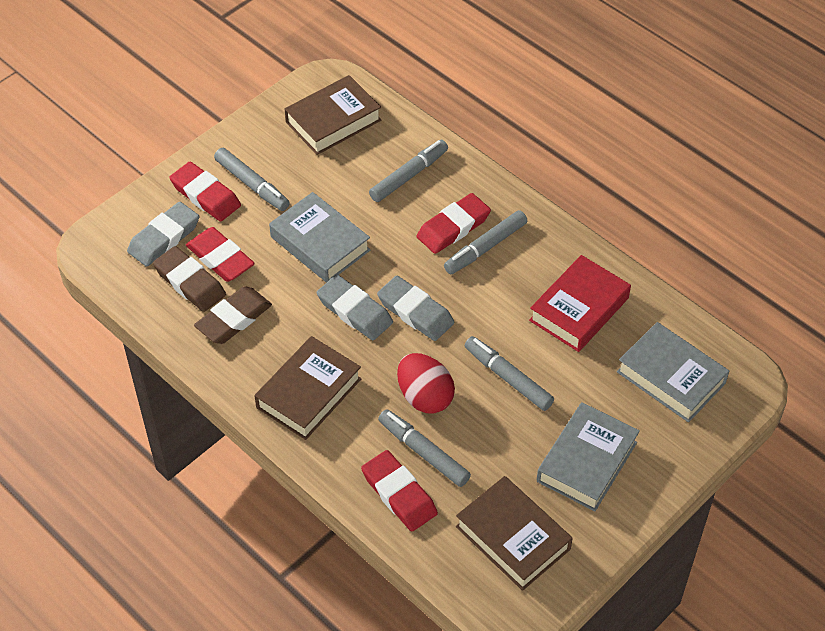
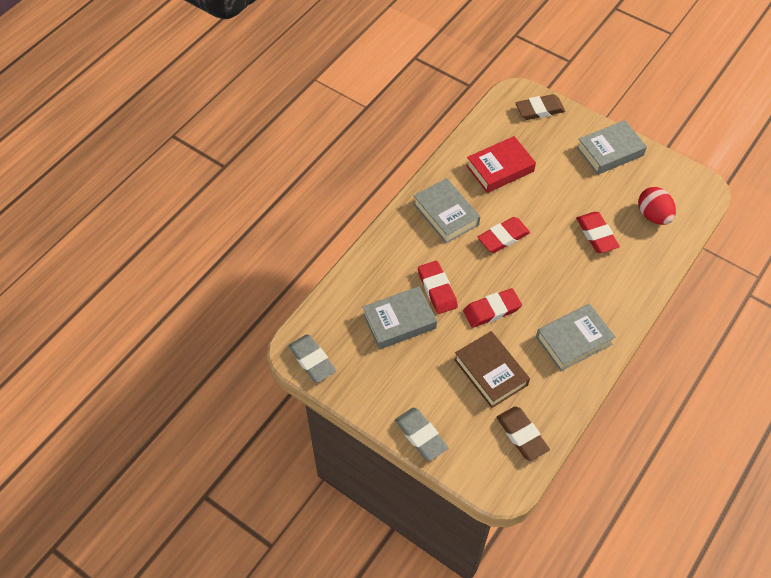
brown book: [255,336,362,440] [285,75,381,155] [456,476,573,591] = 3 -> [454,331,530,408] = 1
grey book: [269,192,370,283] [537,402,640,511] [617,322,729,422] = 3 -> [363,286,437,349] [413,178,480,243] [536,304,615,371] [576,120,647,175] = 4
grey eraser: [127,202,199,267] [317,275,393,340] [377,276,454,341] = 3 -> [288,334,336,383] [395,408,449,461] = 2
grey marker: [214,148,290,211] [369,140,448,202] [378,409,471,487] [444,210,527,274] [465,336,554,411] = 5 -> none = 0

